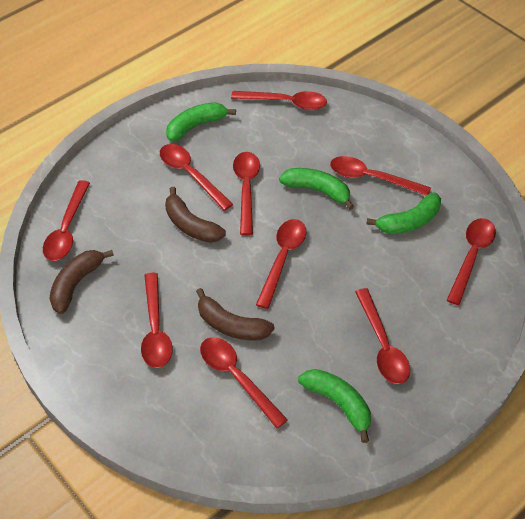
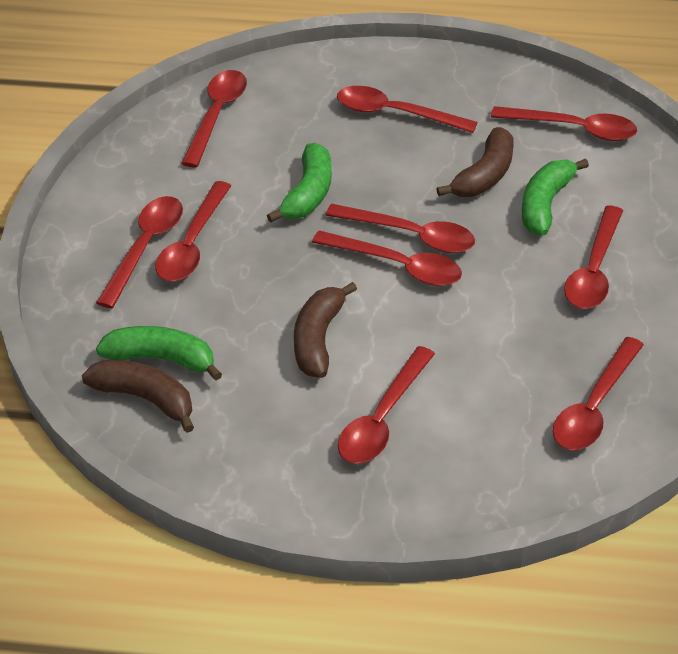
green banana: [166,102,236,142] [279,168,354,210] [298,369,371,443] [366,192,441,234] = 4 -> [96,326,222,380] [267,143,332,223] [522,159,589,235] = 3

